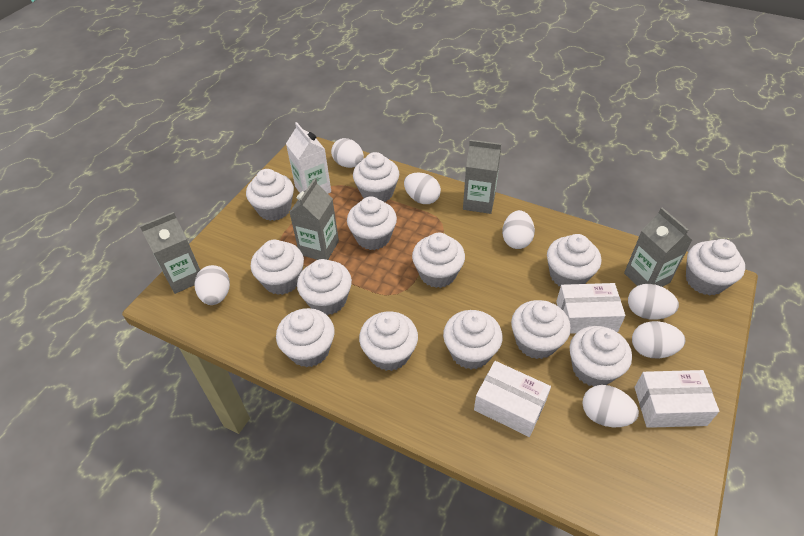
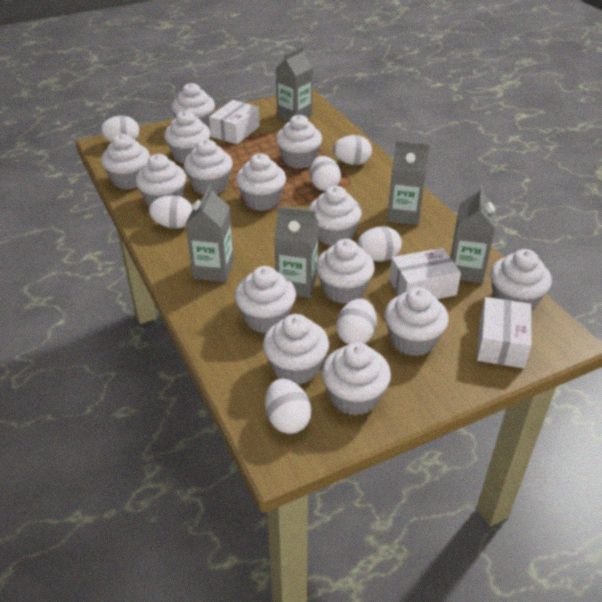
grey carton: [140,212,200,294] [289,178,339,260] [463,140,501,214] [624,207,692,287] = 4 -> [186,185,234,282] [274,206,319,298] [276,46,313,121] [387,140,430,225] [450,185,496,283] = 5
white carton: [286,122,331,193] = 1 -> none = 0
white cupcake: [246,169,294,221] [251,240,304,295] [276,308,335,367] [297,259,352,315] [347,196,397,250] [353,152,399,202] [359,311,418,371] [412,233,465,288] [443,310,503,369] [511,300,571,359] [547,234,601,286] [570,326,632,387] [686,239,745,296] = 13 -> [101,134,150,189] [135,154,186,206] [164,111,210,164] [172,83,215,129] [184,139,233,195] [235,266,296,333] [236,153,286,211] [263,314,329,385] [276,115,322,169] [309,186,362,245] [316,239,375,304] [322,342,391,416] [385,287,449,356] [490,249,552,311] = 14

